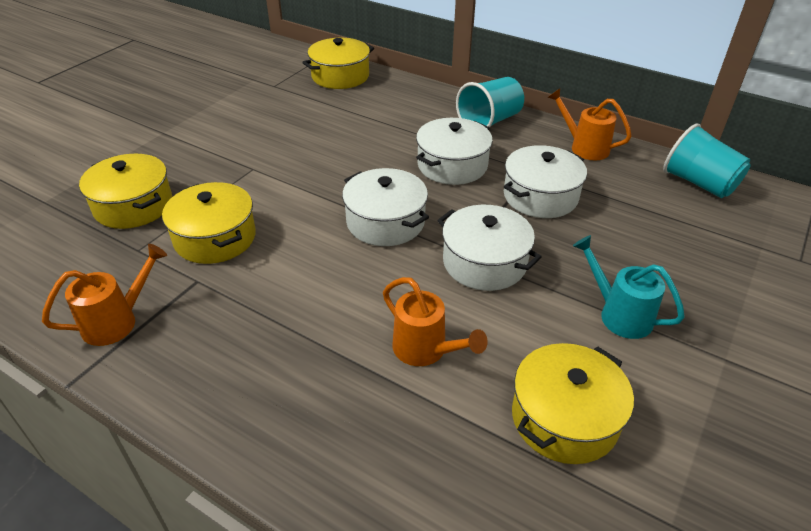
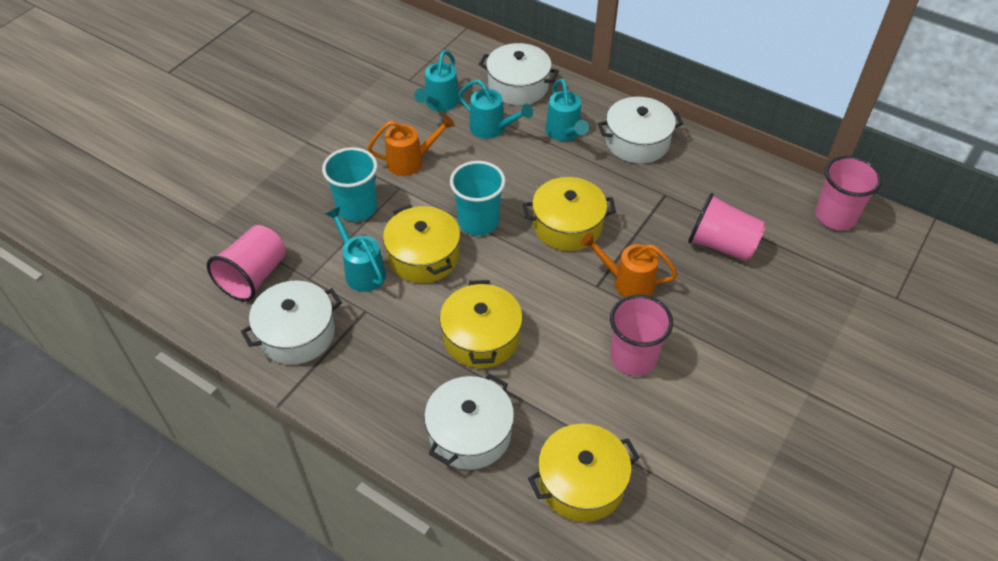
orange watering can: [42,244,167,346] [383,277,488,366] [547,88,632,160] = 3 -> [367,115,455,176] [580,232,678,297] = 2
pink cup: none = 0 -> [207,225,286,302] [610,294,673,376] [688,193,766,261] [815,156,882,230] = 4
turquoise watering can: [573,235,685,339] = 1 -> [326,207,386,292] [414,50,459,111] [458,80,533,139] [546,79,589,141] = 4

